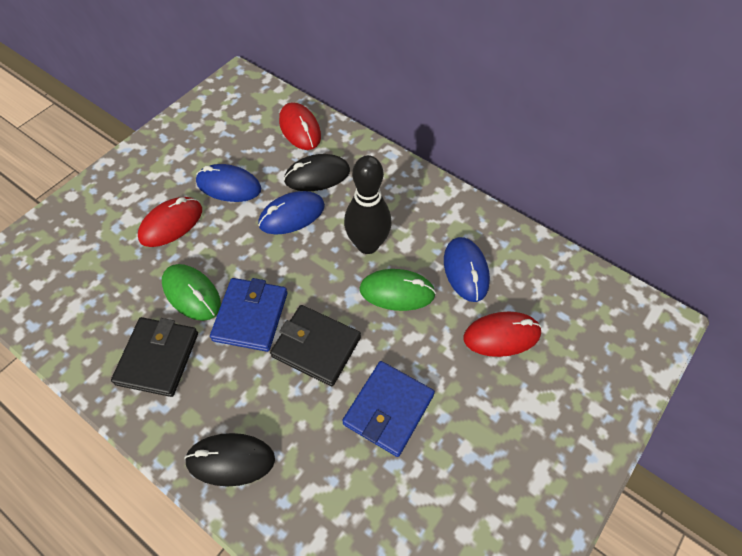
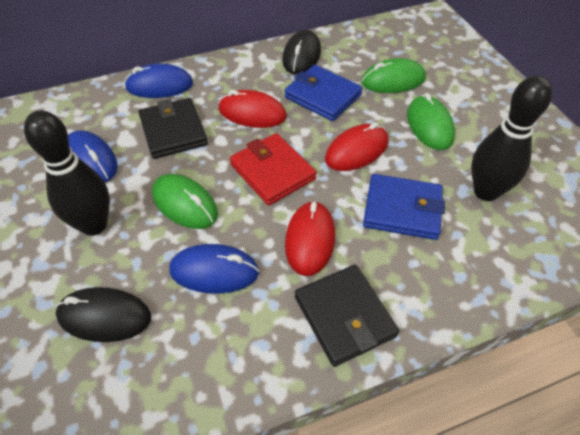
black bowling pin: [344,155,392,254] = 1 -> [24,110,110,236] [471,76,552,201] = 2
green mouse: [162,264,221,321] [359,269,436,311] = 2 -> [152,174,218,229] [361,58,426,93] [407,93,455,150] = 3
red wallet: none = 0 -> [230,133,316,205] = 1

